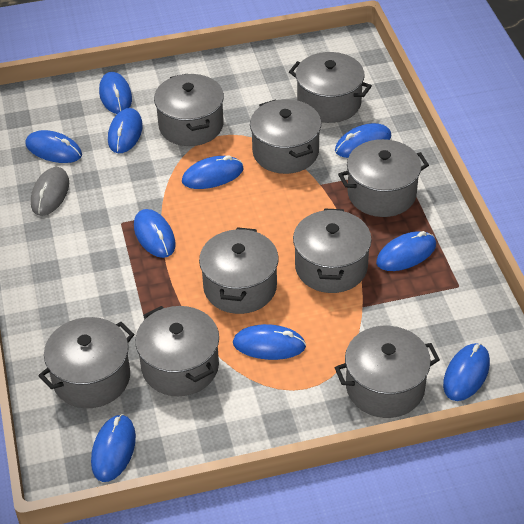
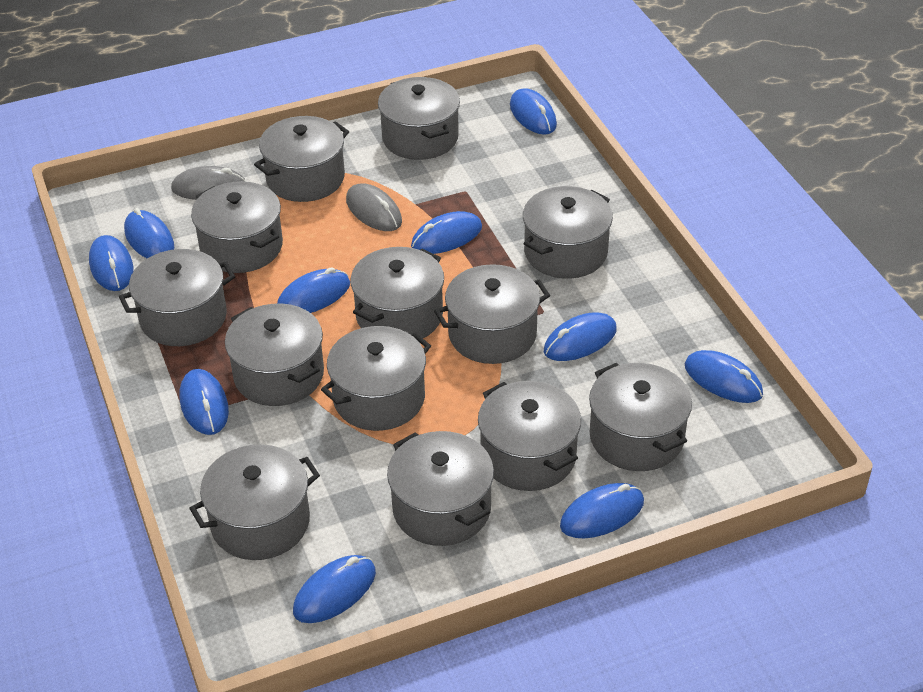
grey mouse: [31,167,69,216] = 1 -> [171,166,246,200] [346,183,402,231] = 2
grey pot: [38,317,134,408] [135,306,219,396] [154,74,224,146] [199,227,279,314] [250,99,321,174] [289,52,372,123] [293,208,372,293] [335,326,440,418] [338,139,429,217] = 9 -> [119,249,235,346] [189,444,320,560] [191,181,283,273] [225,303,324,406] [254,116,349,202] [321,326,431,431] [350,247,444,338] [378,77,460,160] [387,431,494,546] [434,264,550,364] [478,381,581,491] [523,186,613,279] [589,363,692,471] = 13

